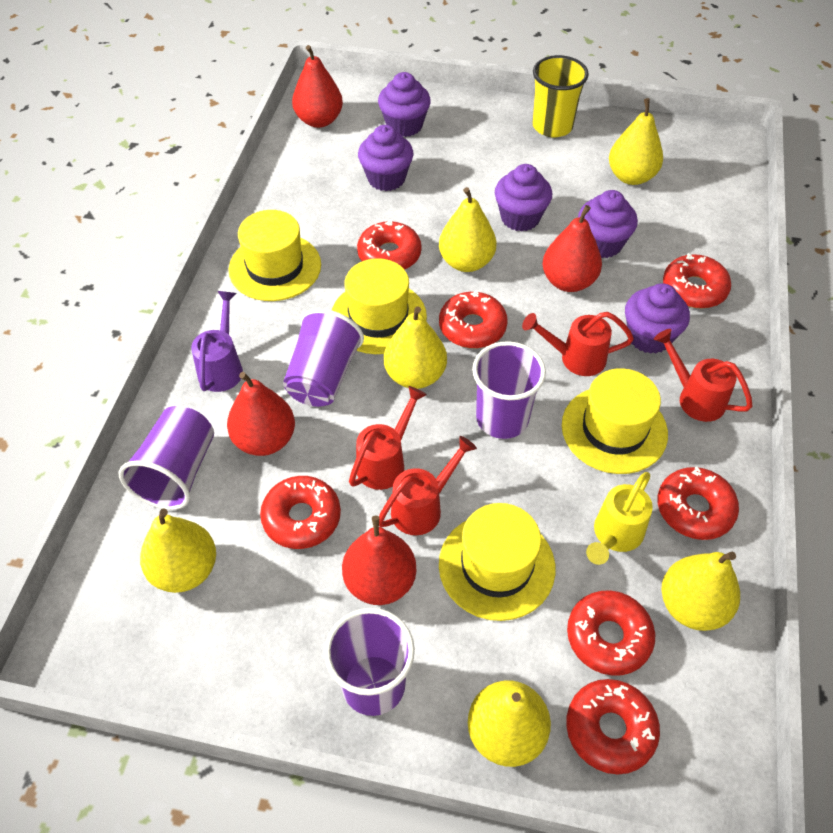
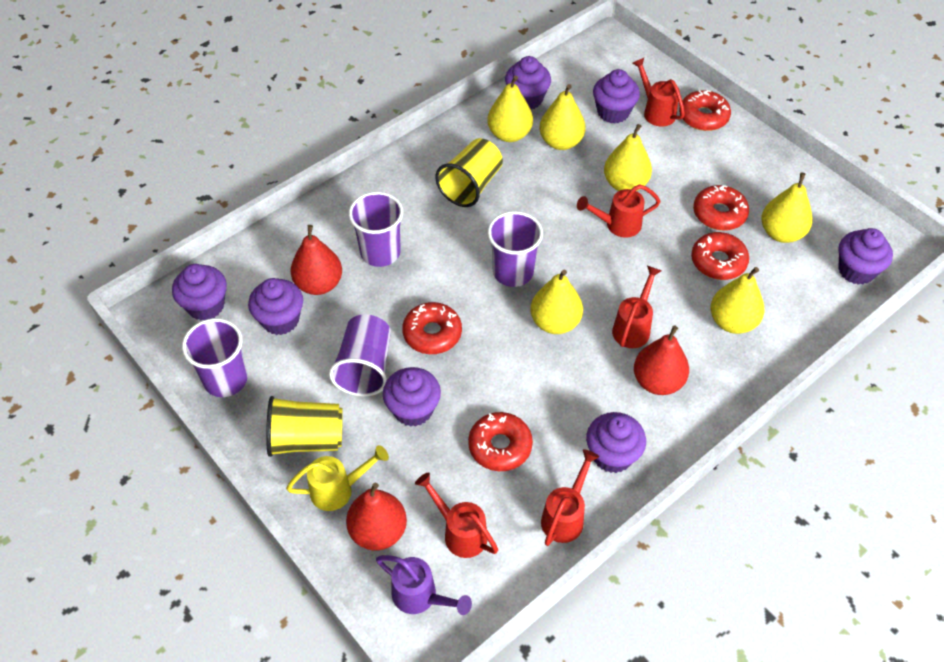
purple cupcake: [358,125,413,191] [378,72,431,137] [495,164,552,232] [578,190,638,258] [625,283,690,354] = 5 -> [172,264,227,321] [248,278,303,335] [383,367,441,427] [505,56,551,109] [586,412,646,473] [593,69,640,123] [838,228,893,285] = 7
red donut: [260,476,341,549] [357,220,422,270] [439,290,508,348] [566,679,660,774] [567,590,655,676] [657,467,739,540] [663,253,731,309] = 7 -> [402,302,462,354] [468,412,533,471] [679,90,731,131] [691,232,749,280] [693,185,749,231] = 5
red pear: [227,372,295,456] [292,45,343,128] [342,515,417,605] [542,205,602,292] = 4 -> [291,225,342,295] [346,483,407,550] [634,326,689,395] = 3
red watering can: [349,386,427,490] [379,436,477,535] [522,312,634,376] [654,329,753,422] = 4 -> [415,472,498,558] [541,449,599,546] [577,184,661,238] [612,266,662,348] [632,58,685,127] = 5
yellow cup: [533,55,589,137] = 1 -> [266,396,343,457] [435,138,503,207] = 2
yellow hat: [229,210,321,301] [332,258,427,354] [439,503,556,621] [562,368,668,474] = 4 -> none = 0

